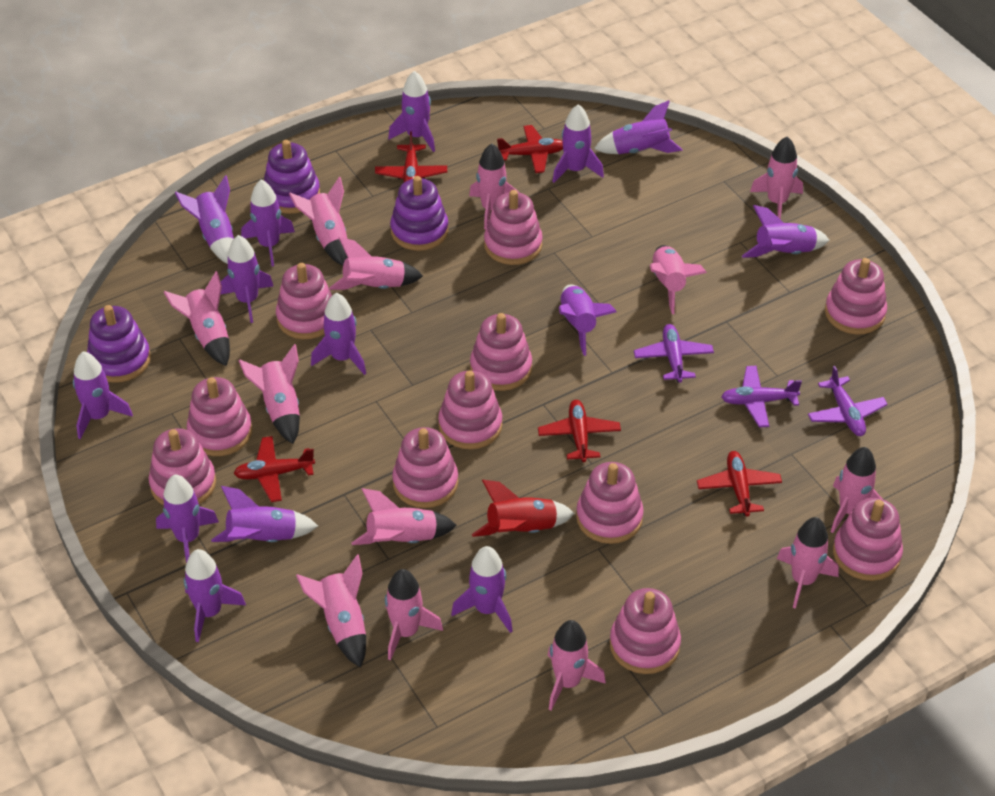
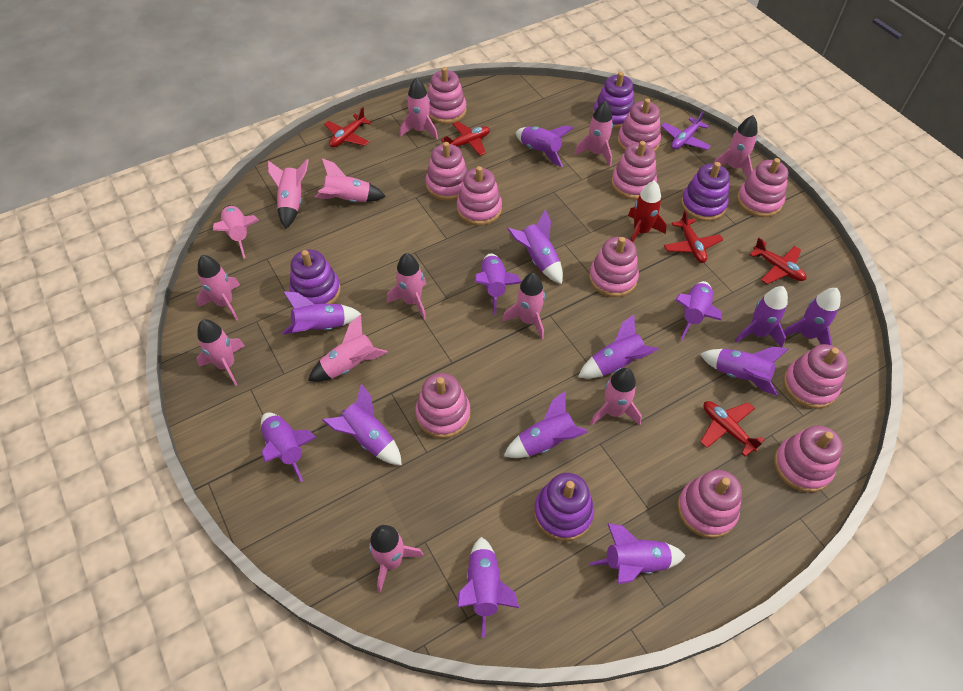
purple plane: [634,324,714,382] [721,366,802,427] [808,366,888,436] = 3 -> [661,111,711,150] = 1
purple stacking toy: [87,305,151,382] [264,140,320,214] [390,176,449,251] = 3 -> [290,250,341,304] [534,473,594,541] [593,72,635,129] [681,162,730,221] = 4

